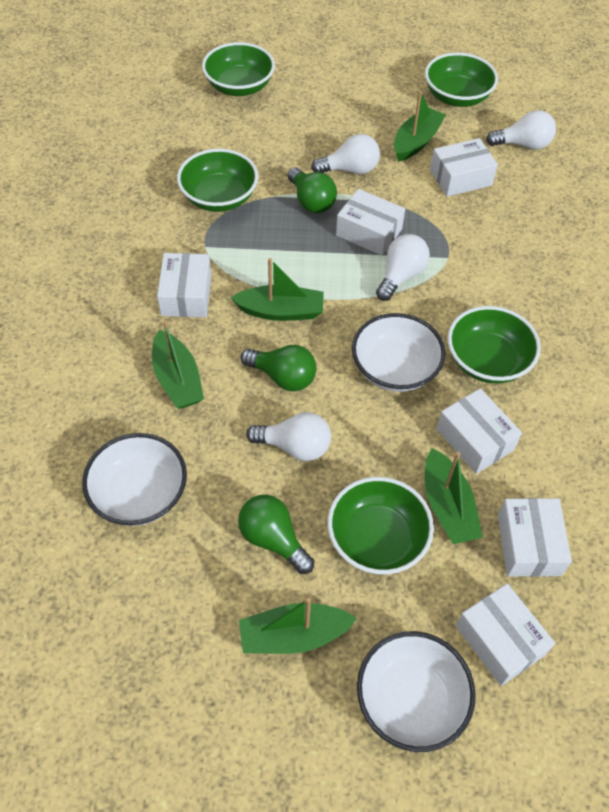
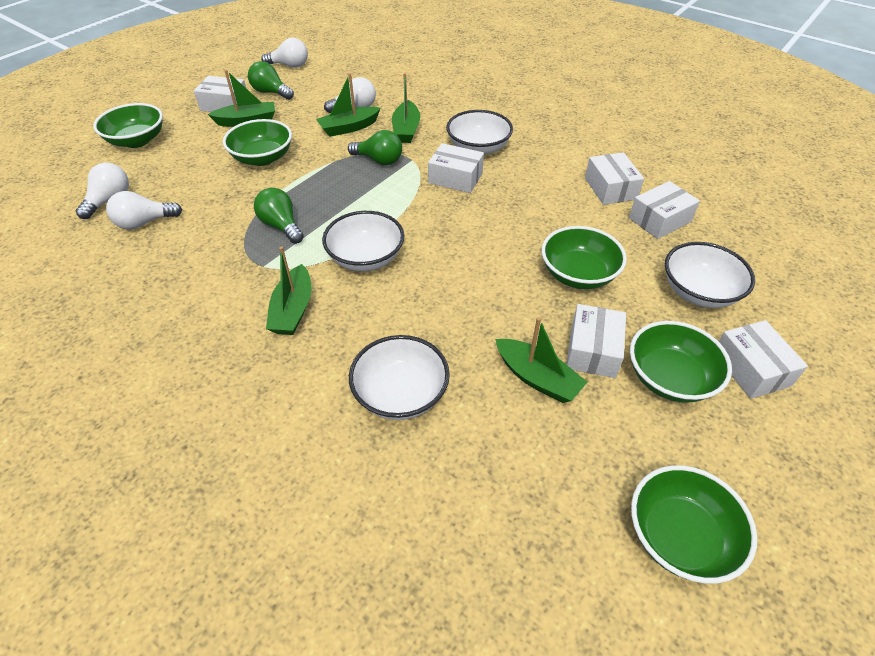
white bowl: [82,433,187,526] [352,313,445,392] [357,631,476,752] = 3 -> [322,211,404,271] [349,335,450,420] [446,110,513,155] [665,242,755,308] = 4

